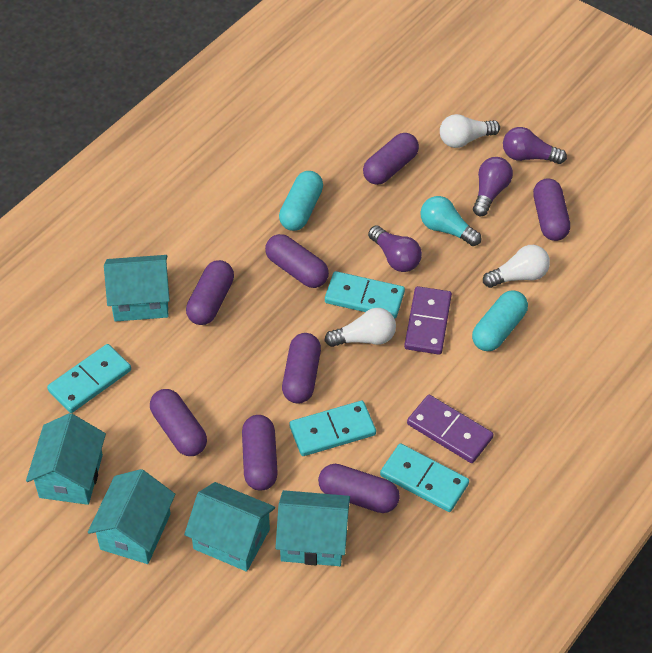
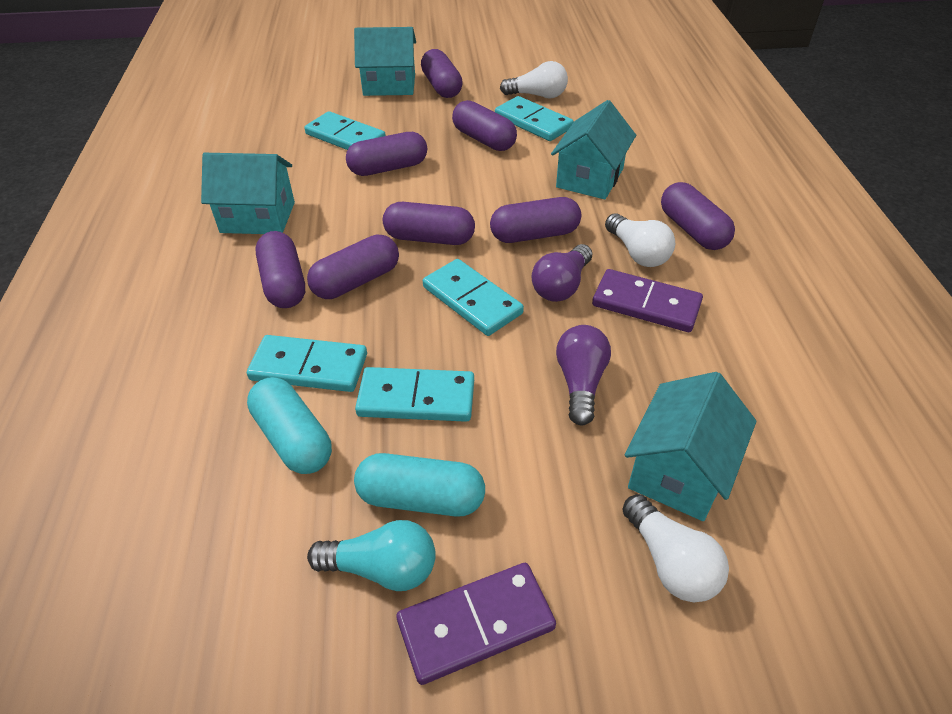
purple light bulb: [368,225,422,272] [473,157,513,216] [503,127,567,164] = 3 -> [532,244,592,302] [556,325,611,425] = 2
turquoise domino: [47,344,131,413] [290,401,376,456] [325,271,405,319] [380,443,469,512] = 4 -> [247,335,367,392] [304,111,386,150] [355,367,474,422] [423,259,524,336] [495,96,574,141] = 5
turquoise house: [26,413,106,505] [88,469,175,564] [104,255,170,322] [184,482,275,572] [276,490,350,566] = 5 -> [201,153,295,234] [354,27,416,96] [551,100,636,199] [625,372,757,521] = 4

